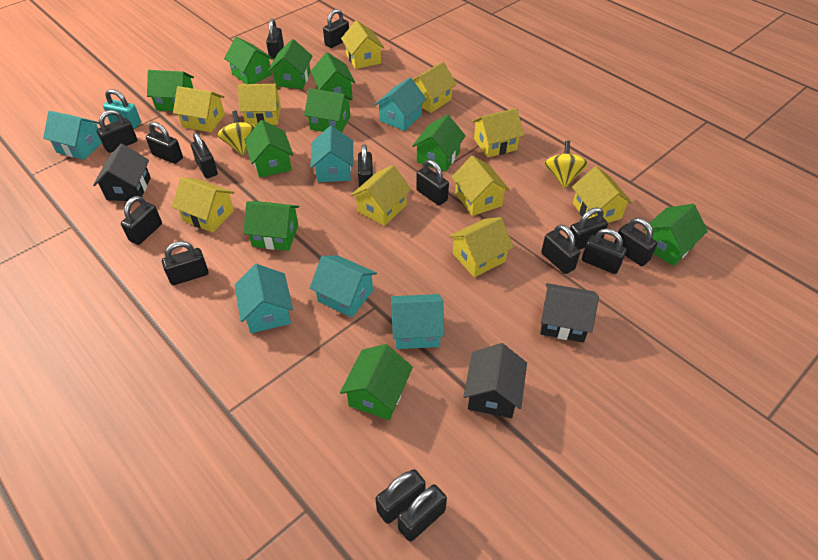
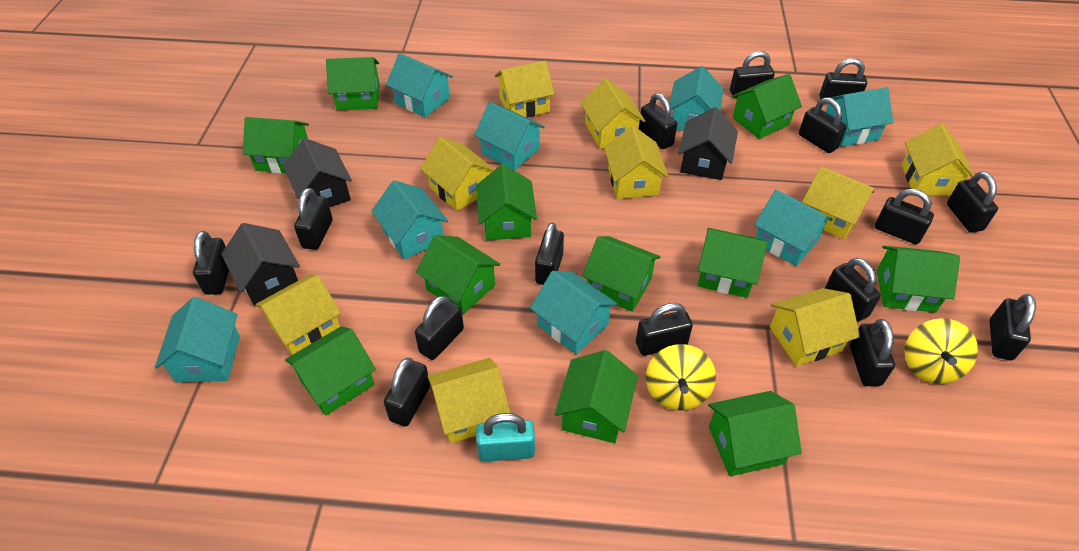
green house: [147,70,194,111] [224,37,273,84] [243,201,299,251] [244,120,293,178] [268,39,312,89] [304,88,352,132] [311,52,355,98] [340,344,413,420] [412,115,466,172] [643,204,708,266] = 10 -> [243,117,309,173] [285,326,376,416] [326,57,380,110] [416,235,500,315] [476,164,537,241] [555,350,638,443] [582,236,661,312] [698,228,768,298] [708,391,802,476] [732,74,802,139] [877,246,960,312] = 11
turquoise house: [43,111,102,160] [235,264,293,333] [310,126,354,182] [310,255,377,318] [374,78,426,131] [391,294,444,349] = 6 -> [155,297,240,382] [371,180,448,260] [386,53,453,118] [474,102,545,170] [530,271,618,354] [670,66,724,131] [754,189,833,266] [826,87,893,147] = 8
yellow house: [172,177,234,233] [173,86,225,132] [238,84,281,125] [341,20,385,69] [351,165,412,226] [413,62,457,113] [449,217,514,277] [452,155,510,216] [472,108,524,158] [572,166,633,223] = 10 -> [255,275,341,355] [420,137,495,211] [427,358,510,443] [495,61,554,118] [580,79,646,149] [604,126,668,199] [770,288,860,366] [802,166,875,239] [901,124,974,196] = 9

